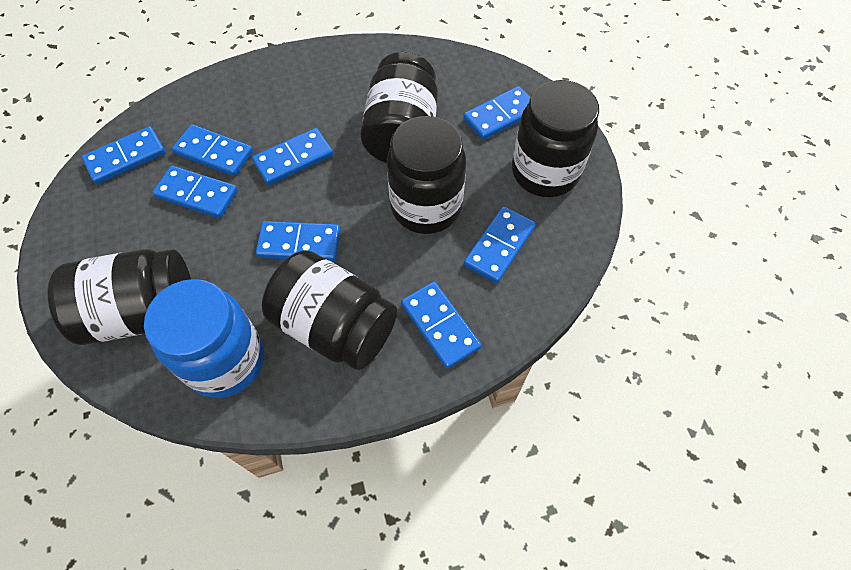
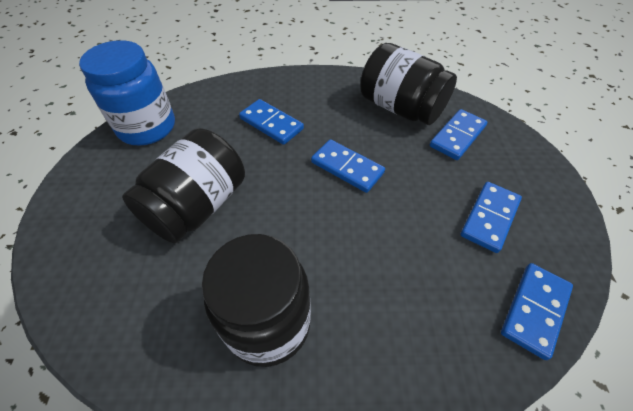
black jar: [47,249,191,345] [262,250,397,370] [360,52,438,163] [387,116,466,234] [512,80,599,197] = 5 -> [122,128,245,243] [202,234,311,367] [360,43,457,125] = 3
blue domino: [82,126,166,185] [152,166,238,218] [172,124,253,176] [252,128,333,185] [256,221,340,262] [401,282,482,369] [463,86,530,140] [464,206,536,283] = 8 -> [239,99,304,145] [311,139,385,193] [430,109,487,160] [460,182,522,253] [501,263,573,360] = 5

